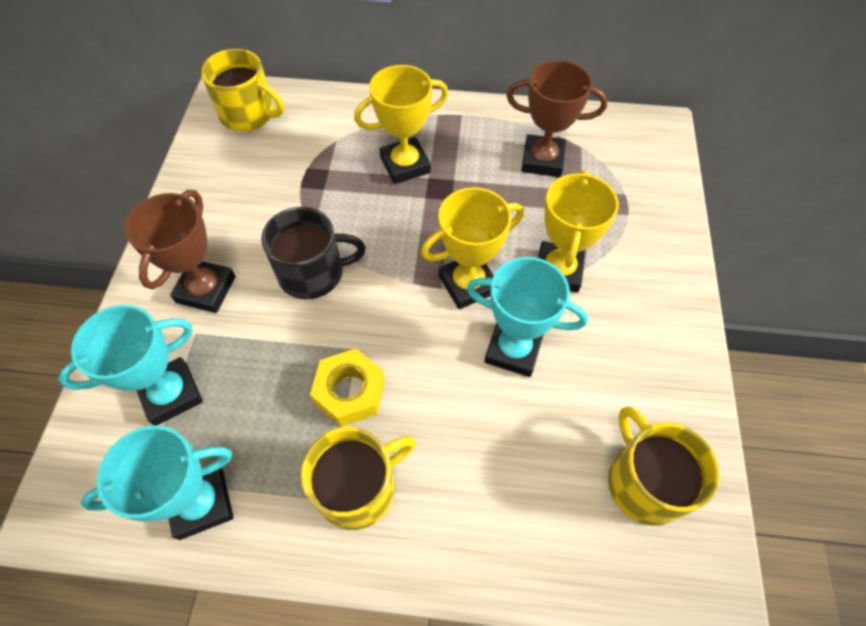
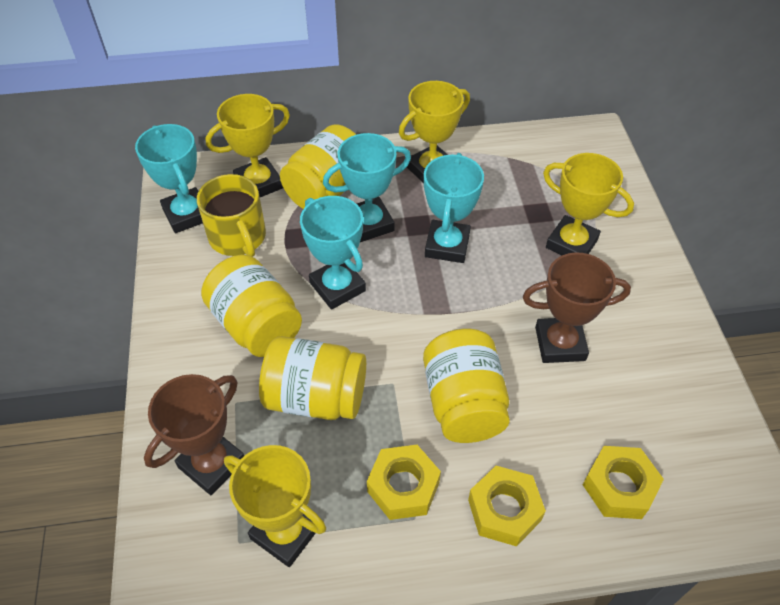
black mug: [261,207,366,299] = 1 -> none = 0
turquoise trophy: [58,305,203,426] [80,425,234,540] [467,257,588,377] = 3 -> [135,124,203,233] [300,196,366,310] [323,133,411,242] [424,153,484,263] = 4
yellow jar: none = 0 -> [201,255,302,357] [259,336,366,420] [280,124,356,209] [423,329,510,443] = 4
yellow mug: [201,49,284,131] [301,427,416,530] [608,406,720,526] = 3 -> [197,174,266,257] = 1
yellow nut: [310,349,385,427] = 1 -> [367,445,441,520] [468,466,546,546] [583,446,664,519] = 3
yellow trophy: [354,65,448,184] [421,187,524,309] [538,170,619,293] = 3 -> [206,94,290,197] [224,445,326,567] [399,81,470,183] [543,153,634,255] = 4

